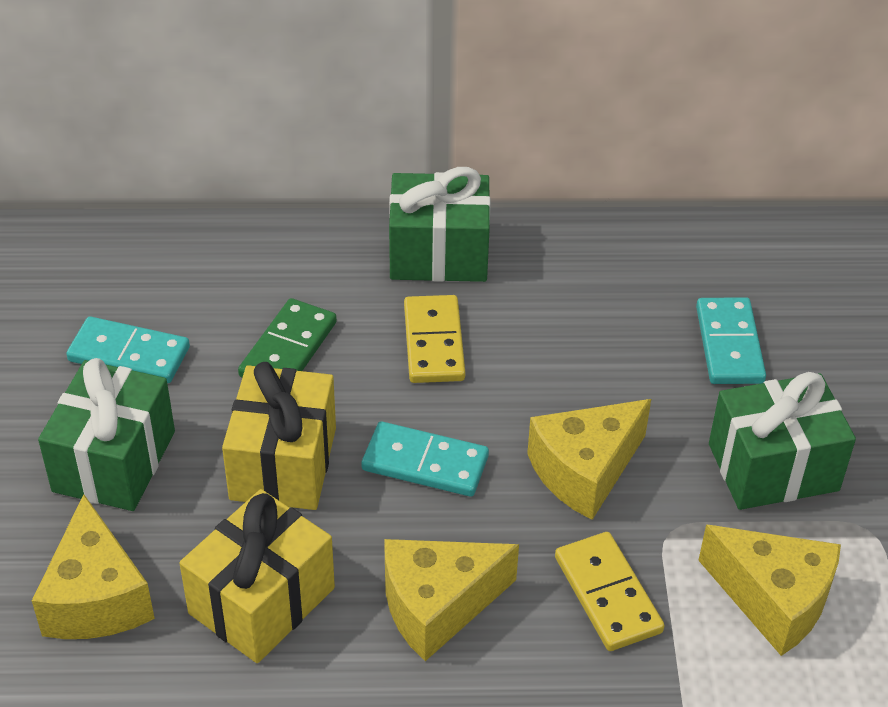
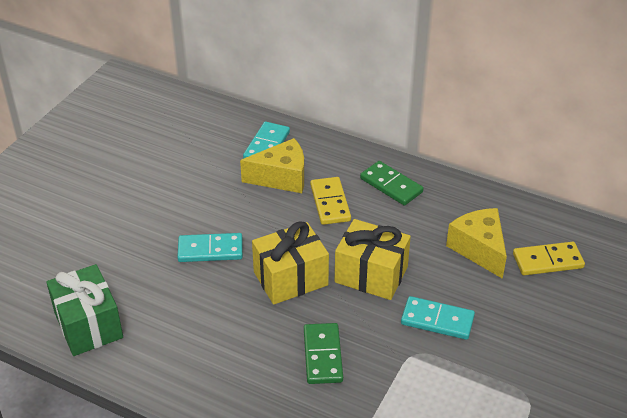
green domino: [238,298,337,378] = 1 -> [304,323,343,384] [360,161,424,206] = 2
green gift: [38,358,175,511] [389,167,491,282] [709,372,856,510] = 3 -> [46,264,123,356] = 1
yellow cheese: [32,494,155,639] [384,539,519,661] [527,399,651,520] [698,525,841,656] = 4 -> [240,138,304,193] [446,208,507,279] = 2

